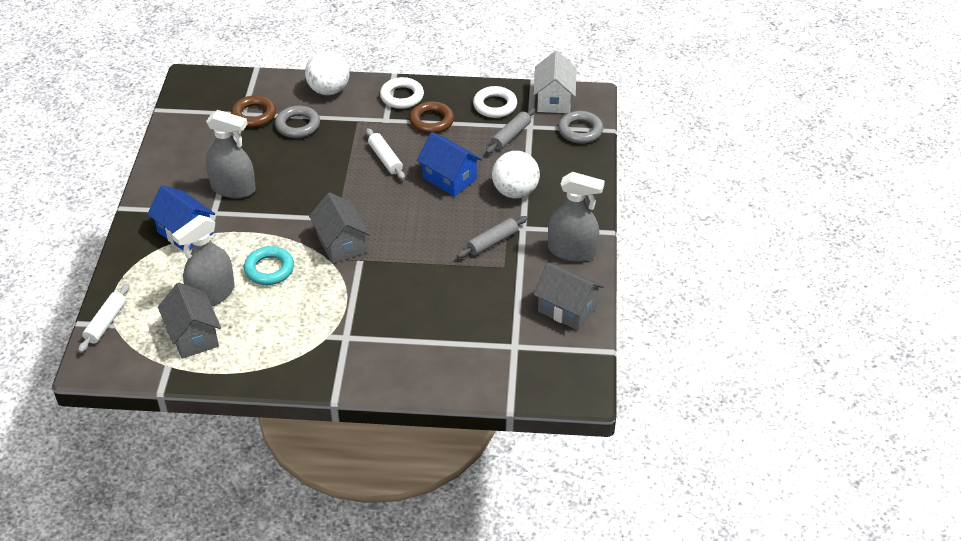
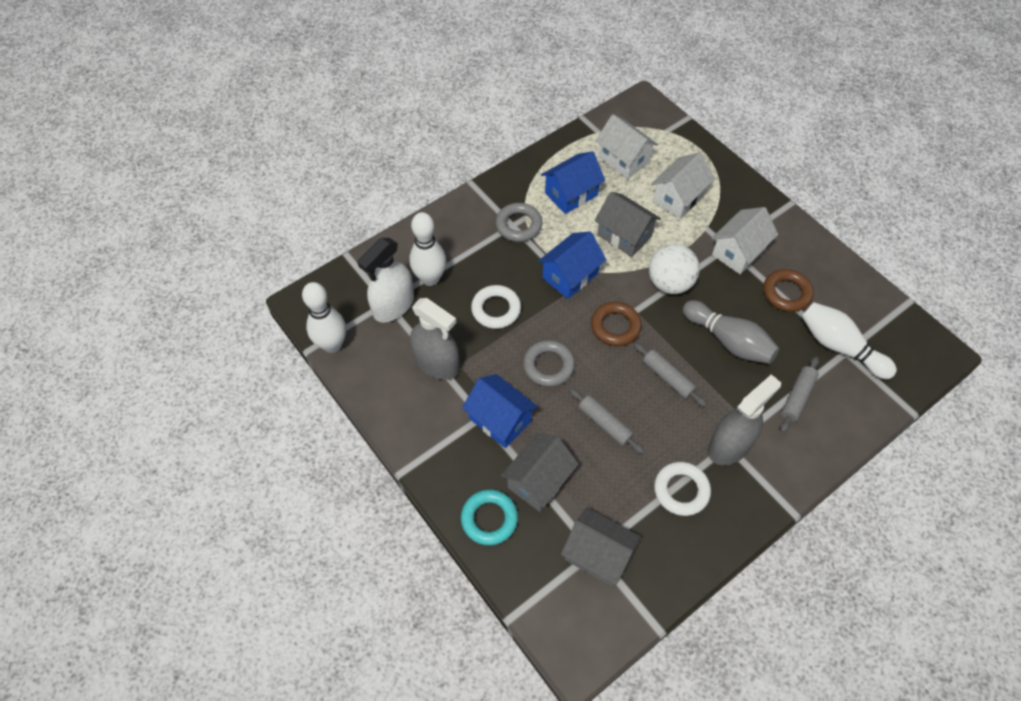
blue house: [147,185,215,250] [417,132,482,197] = 2 -> [462,374,538,448] [538,232,606,299] [541,151,605,214] = 3
grey bowling pin: none = 0 -> [683,300,779,364] = 1
grey rolling pin: [457,216,528,258] [486,108,536,154] = 2 -> [569,388,645,454] [634,343,707,407] [780,357,819,433] = 3
grey spray bottle: [172,215,235,306] [206,110,256,198] [548,172,605,262] = 3 -> [410,298,460,380] [708,374,781,466] = 2
white ball: [305,51,350,95] [492,151,540,198] = 2 -> [649,244,700,294] = 1
white bowling pin: none = 0 -> [302,282,346,353] [409,212,446,286] [801,302,897,380] = 3
white house: [533,51,576,113] = 1 -> [595,114,658,179] [651,152,715,219] [712,207,778,274] = 3
white rolling pin: [78,284,130,352] [366,128,405,180] = 2 -> none = 0
white spray bottle: none = 0 -> [357,238,414,322] = 1

